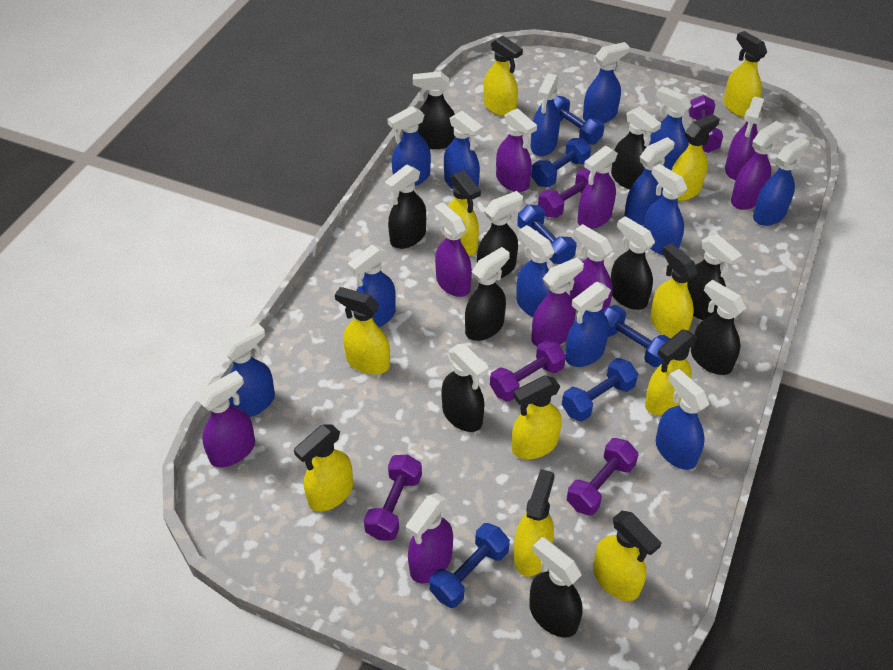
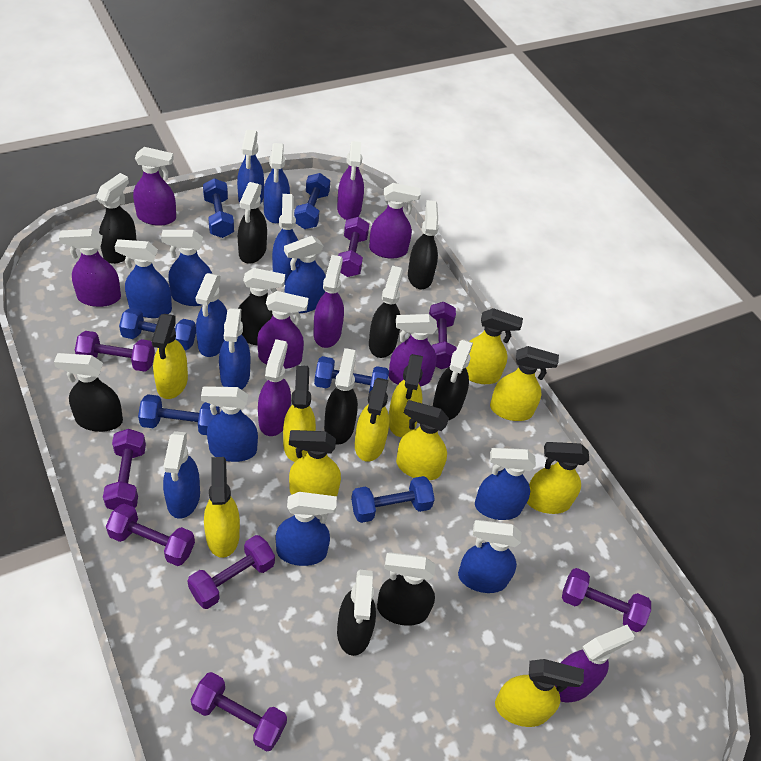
purple dumbbell: [364,455,422,541] [490,340,566,402] [538,168,591,218] [567,438,638,516] [688,95,723,153] = 5 -> [75,331,155,372] [103,429,146,510] [106,503,195,566] [187,535,275,609] [190,672,287,752] [338,217,369,277] [429,302,457,369] [562,568,651,632] = 8

